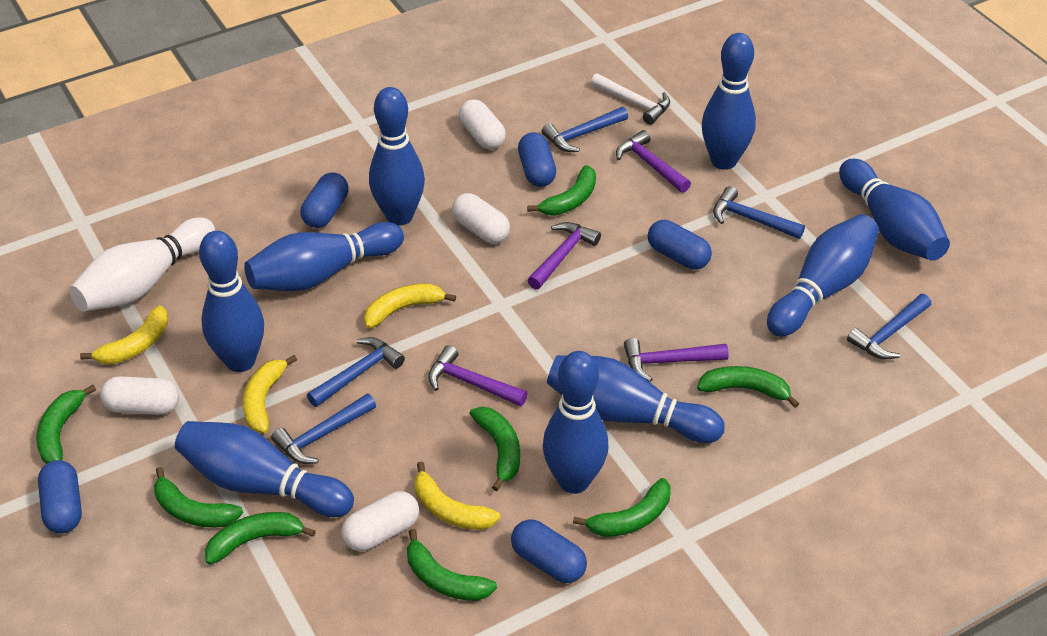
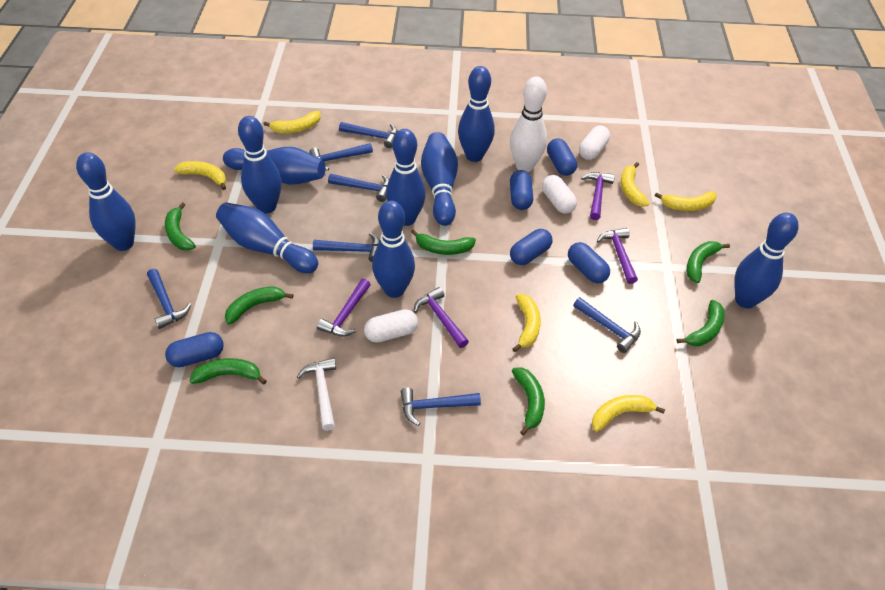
blue hammer: [271,394,376,464] [307,337,405,407] [542,107,628,152] [713,186,805,239] [847,294,931,359] = 5 -> [147,269,192,329] [309,143,373,171] [313,233,380,262] [328,174,389,202] [339,122,398,148] [401,388,481,426] [573,297,641,353] = 7
green banana: [36,385,96,464] [154,467,243,528] [205,512,316,565] [407,529,497,601] [469,407,520,491] [527,165,596,216] [573,478,671,537] [697,366,799,408] = 8 -> [165,202,196,251] [189,358,267,384] [225,286,293,325] [411,229,476,255] [512,367,545,435] [677,300,725,346] [686,241,730,283] = 7
white capsule: [100,376,179,415] [341,491,419,551] [452,193,510,244] [459,99,506,150] = 4 -> [364,309,418,343] [542,175,577,214] [579,126,610,160] = 3
yellow banana: [80,305,168,365] [243,355,297,433] [364,284,456,328] [415,462,501,530] = 4 -> [174,161,226,190] [263,111,321,133] [512,294,541,352] [592,395,665,432] [621,162,649,207] [654,191,717,211] = 6

